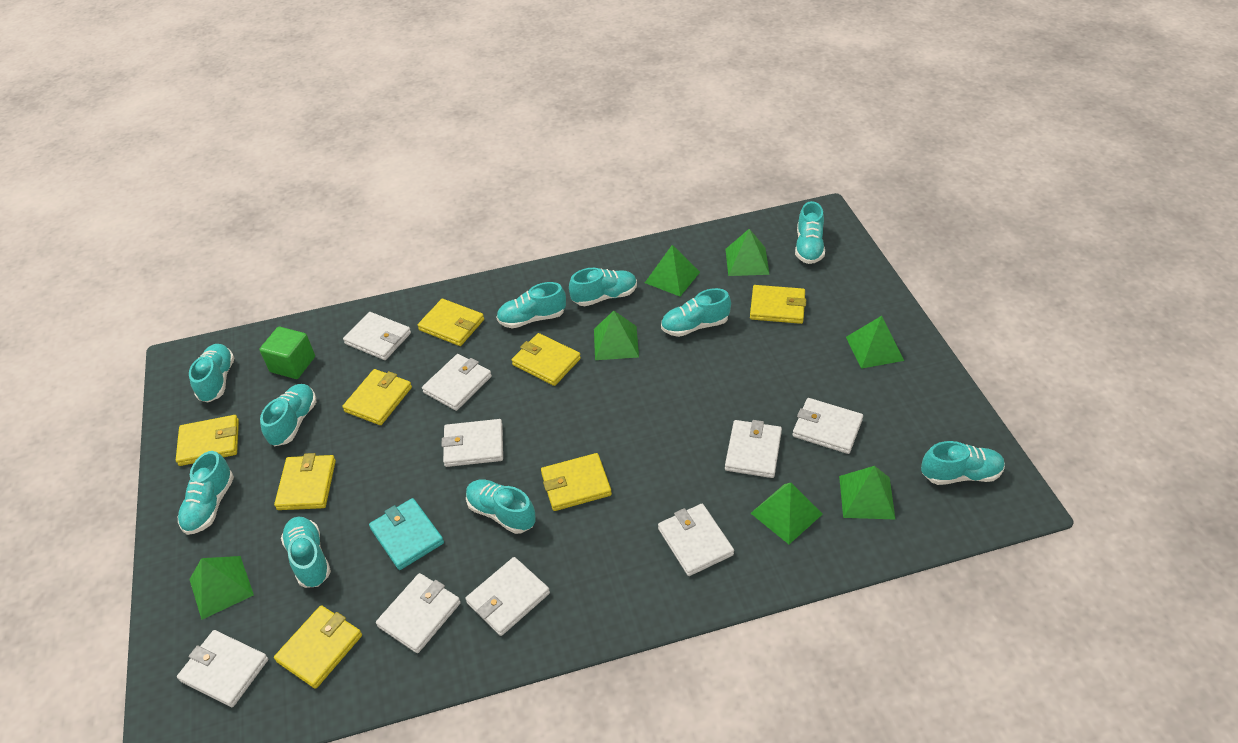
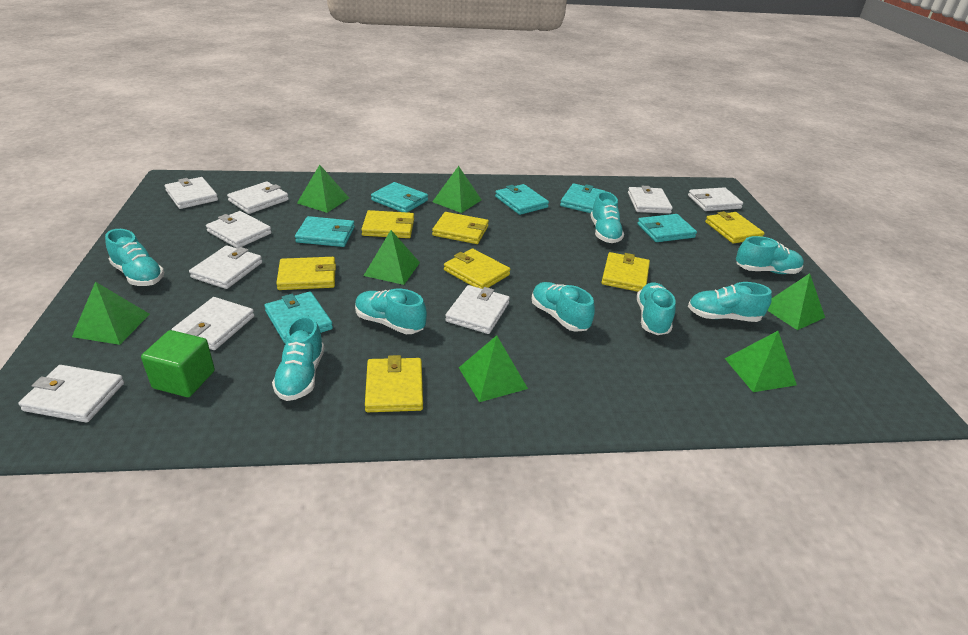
turquoise shoe: [178,451,234,535] [189,344,234,402] [260,384,316,446] [281,517,331,588] [466,479,536,534] [496,282,566,328] [569,268,637,306] [661,288,731,337] [795,201,825,264] [921,441,1005,485] = 10 -> [105,229,164,286] [272,316,324,401] [355,289,427,334] [531,282,595,332] [590,191,624,243] [637,282,676,335] [688,282,772,322] [736,236,804,274] = 8
turquoise wallet: [369,498,444,570] = 1 -> [264,292,333,343] [295,216,355,247] [371,182,428,212] [495,184,549,215] [560,183,605,213] [637,214,697,242] = 6
yellow wallet: [176,415,239,466] [274,453,336,510] [274,605,362,689] [342,369,412,425] [418,299,484,346] [512,333,581,386] [541,453,612,511] [750,285,806,324] = 8 -> [276,257,336,290] [361,210,414,238] [365,355,423,412] [432,212,489,244] [444,248,511,289] [601,252,650,292] [705,211,765,244] = 7

